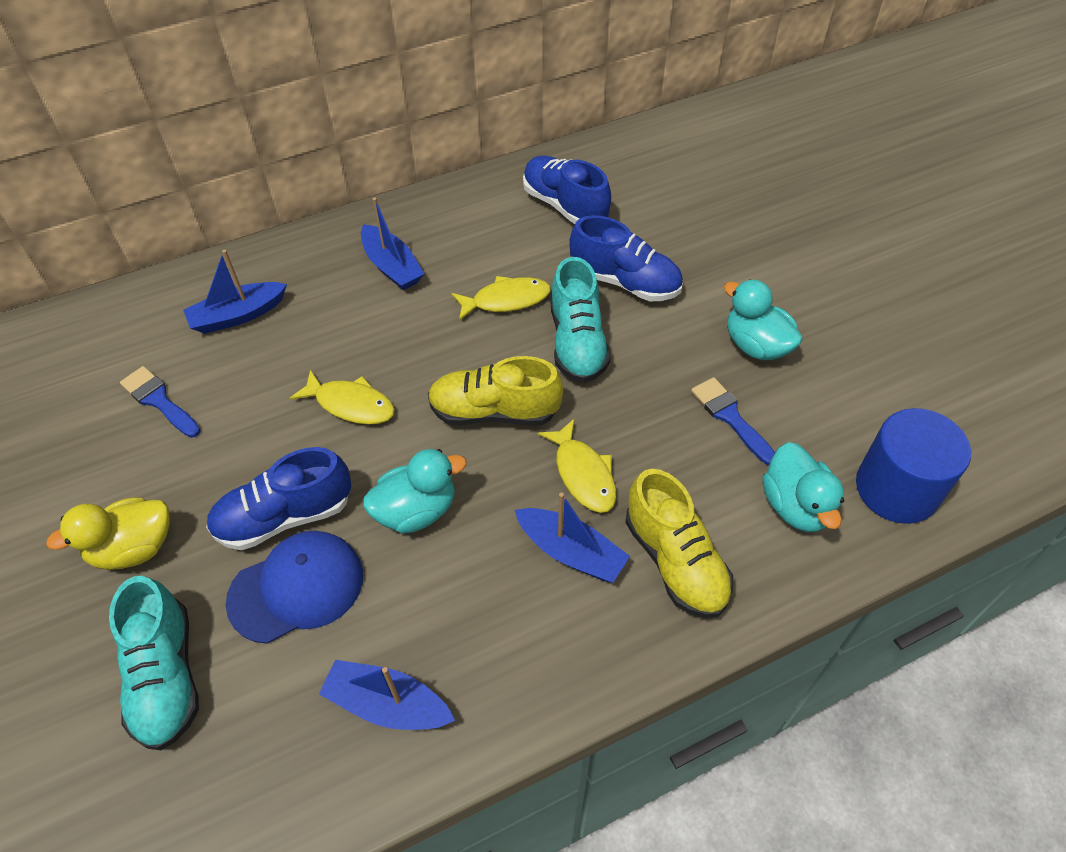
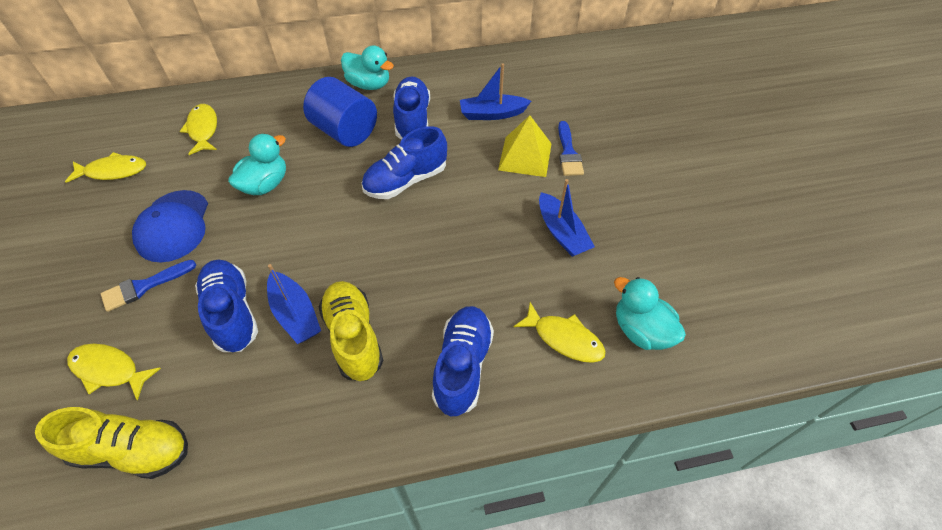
blue boat: [183,250,287,334] [319,660,455,730] [361,198,424,290] [515,492,630,583] = 4 -> [267,264,321,344] [460,63,531,120] [539,179,595,257] = 3
blue shoe: [206,447,351,550] [523,156,611,224] [569,215,683,301] = 3 -> [195,260,258,352] [362,126,447,199] [393,77,430,139] [432,306,494,416] = 4
turquoise shoe: [109,576,199,750] [550,257,611,383] = 2 -> none = 0
yellow duck: [46,497,170,570] = 1 -> none = 0
yellow fish: [290,370,395,425] [452,276,551,321] [538,419,616,513] = 3 -> [65,152,146,183] [67,344,161,401] [180,104,217,155] [514,302,606,363] = 4
yellow pyramid: none = 0 -> [498,115,552,177] = 1

